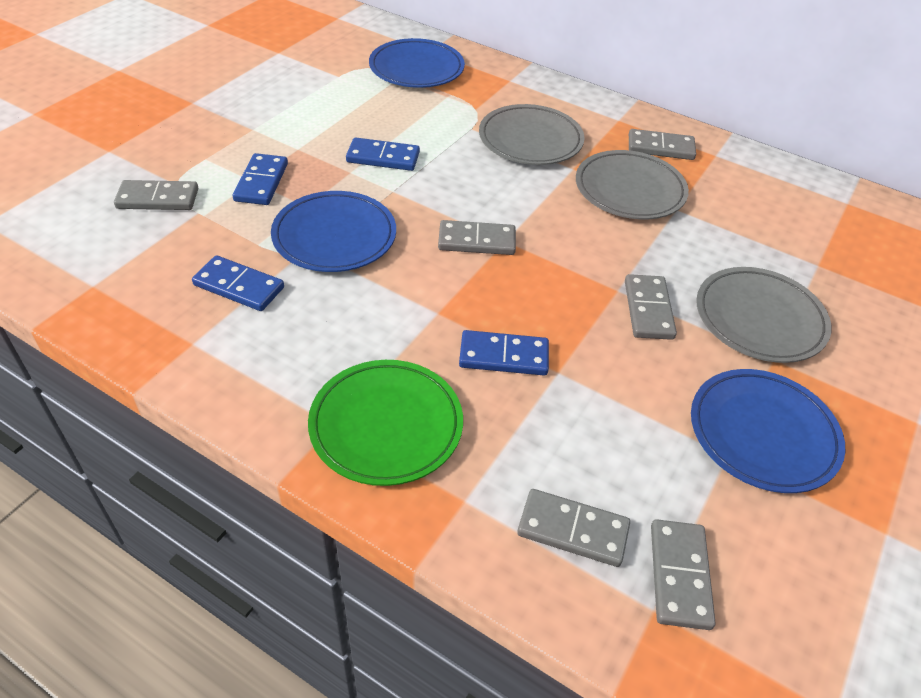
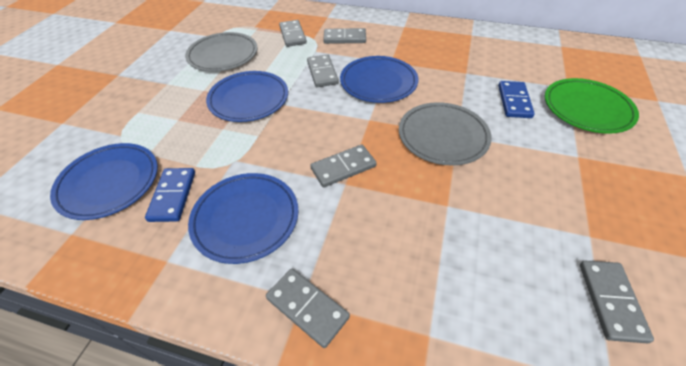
blue domino: [192,255,284,311] [233,153,288,205] [346,137,420,171] [459,330,549,376] = 4 -> [145,168,195,222] [498,81,535,118] = 2
blue plate: [271,191,396,272] [369,38,465,88] [691,369,845,493] = 3 -> [50,143,158,220] [188,173,299,264] [206,71,288,122] [340,56,418,103] = 4
grey plate: [479,104,585,165] [576,150,689,219] [696,267,832,363] = 3 -> [185,32,258,72] [399,102,492,166] = 2

